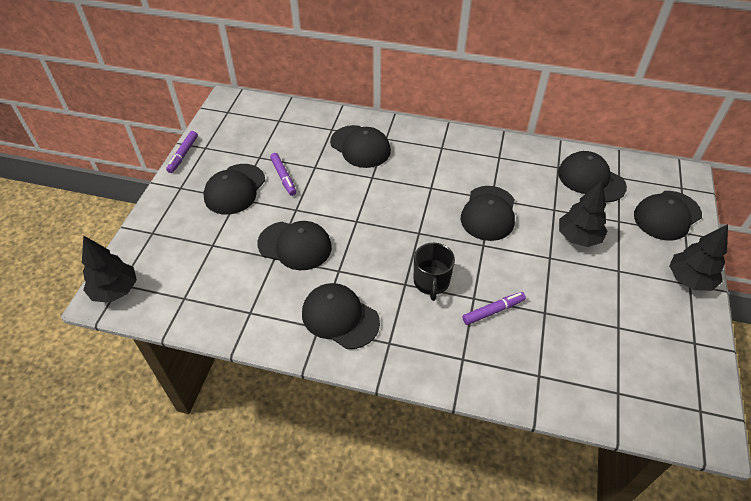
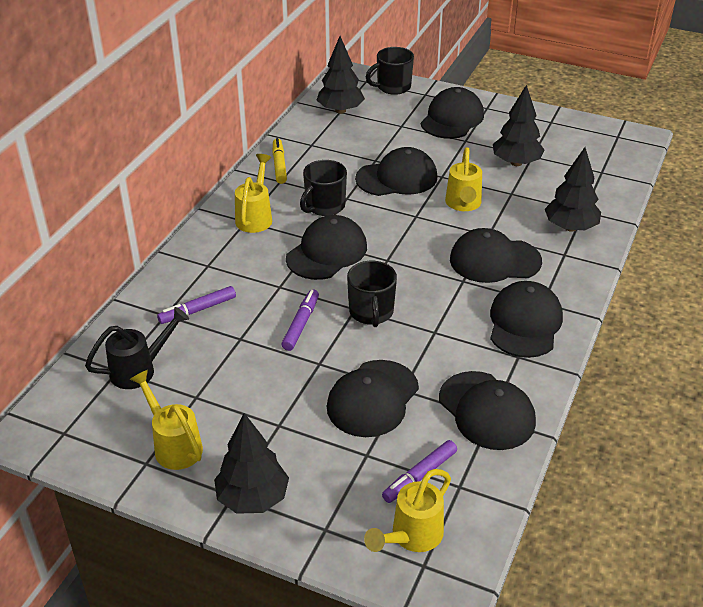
black mug: [414,243,455,301] = 1 -> [300,160,347,216] [347,261,397,327] [366,47,414,95] = 3
black tree: [82,235,137,303] [559,181,608,247] [669,224,728,291] = 3 -> [214,413,289,514] [317,36,365,114] [493,85,544,166] [545,147,601,232] = 4
black watering can: none = 0 -> [85,307,189,389] = 1
yellow marker: none = 0 -> [273,138,287,184] = 1
yellow watering can: none = 0 -> [130,370,203,470] [235,154,272,233] [364,469,451,552] [445,147,482,211] = 4

